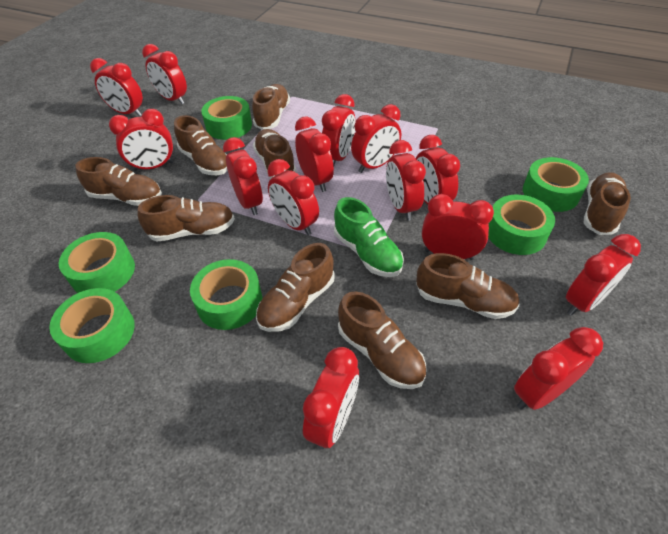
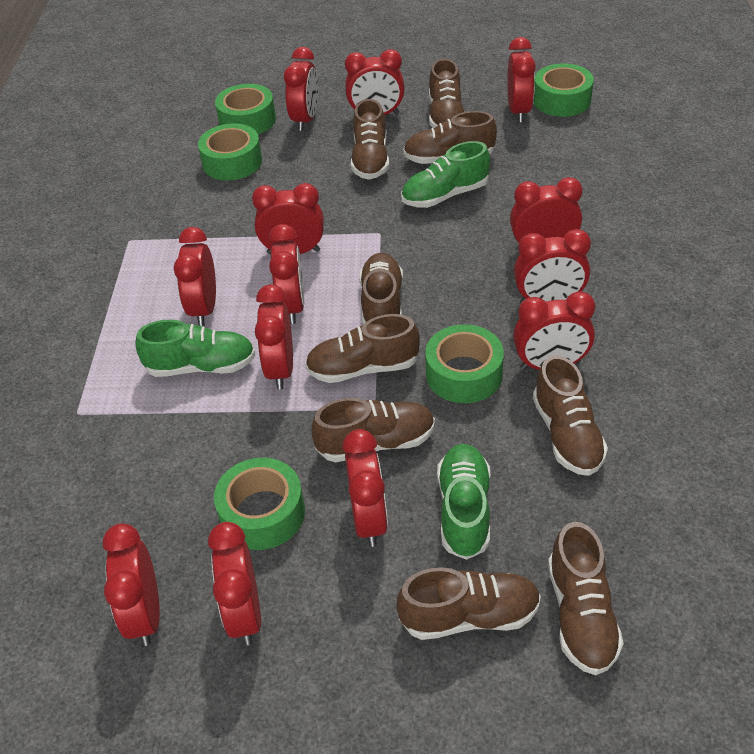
green shoe: [334,197,404,277] = 1 -> [135,320,255,377] [401,141,490,208] [437,444,490,560] = 3
green tape: [49,288,135,363] [59,232,135,293] [190,259,262,330] [201,96,252,140] [488,195,555,255] [523,157,589,212] = 6 -> [198,123,262,181] [214,458,305,550] [215,84,276,134] [425,324,504,403] [533,63,594,117] = 5
red clock: [90,58,143,117] [109,109,174,171] [142,44,187,104] [223,137,263,215] [267,159,319,235] [295,116,334,192] [303,347,359,450] [322,94,355,167] [351,104,401,173] [386,140,426,221] [416,135,460,204] [422,194,494,260] [514,327,603,410] [566,234,641,316] = 14 -> [103,523,160,646] [174,227,216,326] [208,522,261,645] [252,183,324,254] [255,284,293,390] [269,224,304,324] [284,47,318,131] [342,429,388,547] [345,49,405,115] [507,37,536,122] [510,177,583,252] [513,291,595,370] [514,229,591,303] = 13

